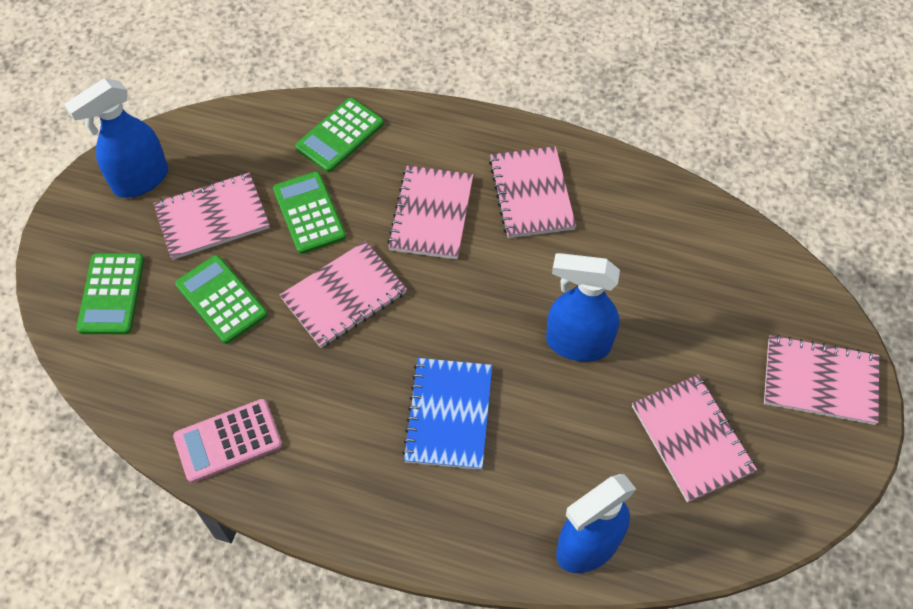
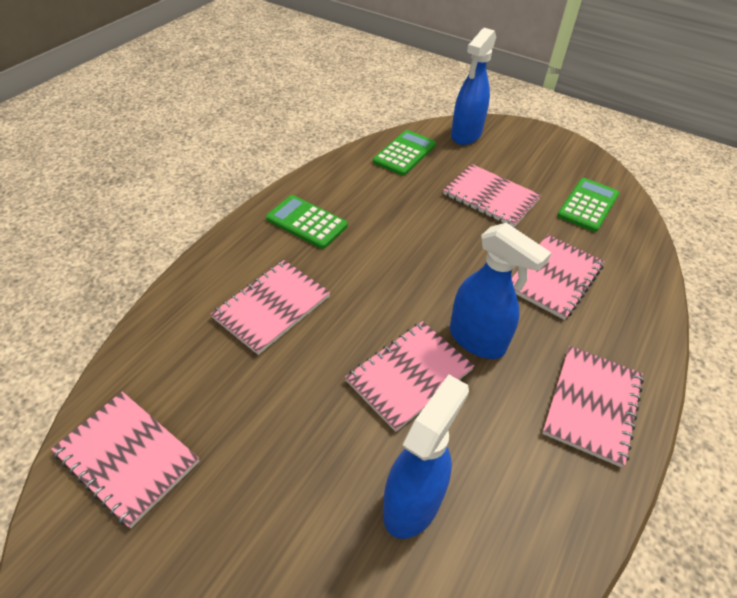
blue notebook: [402,358,492,470] = 1 -> none = 0
green calculator: [76,253,144,334] [175,255,267,344] [273,171,346,254] [295,98,384,173] = 4 -> [266,195,348,249] [373,130,436,176] [557,178,619,232] = 3
pink calculator: [173,399,282,483] = 1 -> none = 0

